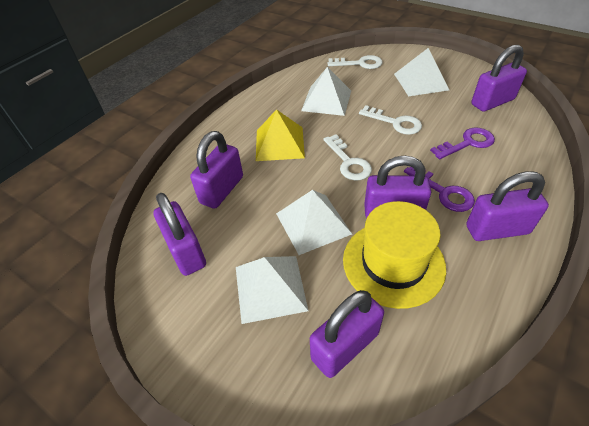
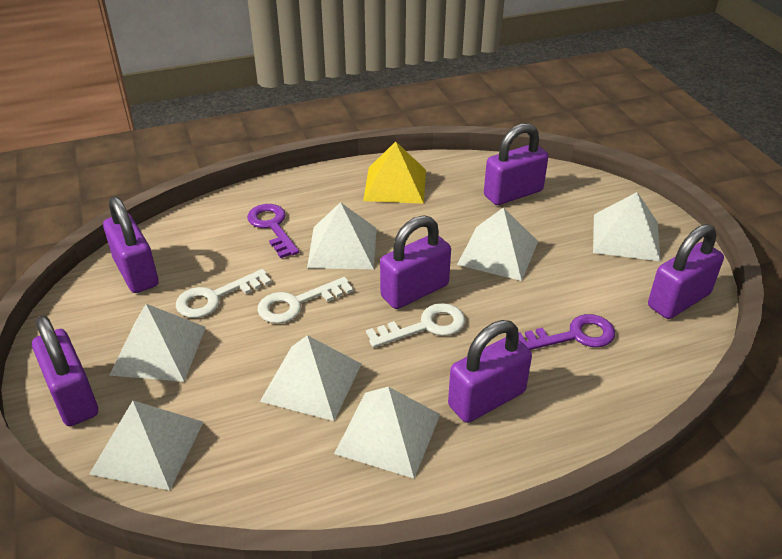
white pyramid: [236,256,308,324] [276,190,352,255] [301,67,351,116] [394,48,449,96] = 4 -> [89,401,204,490] [109,304,206,382] [260,335,361,421] [307,202,377,269] [334,387,440,479] [457,207,538,281] [593,192,661,261] = 7
yellow hat: [343,201,446,309] = 1 -> none = 0

